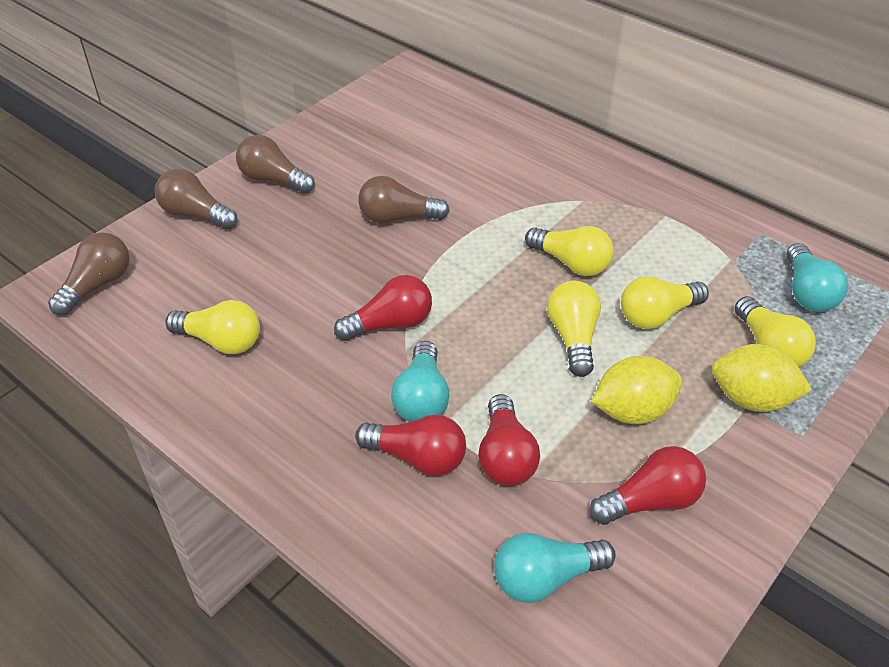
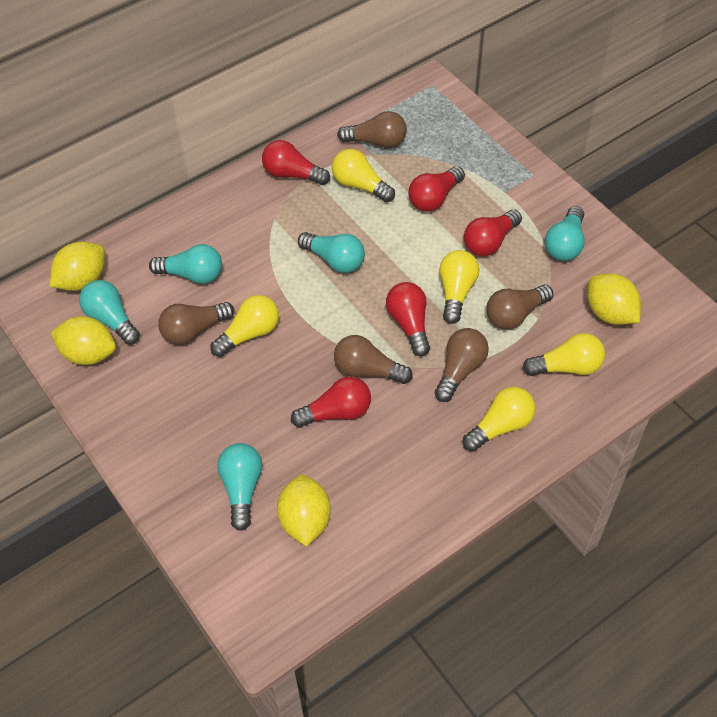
brown light bulb: [48,232,130,316] [155,168,238,230] [236,135,315,194] [358,176,450,224] = 4 -> [158,302,235,345] [334,335,413,384] [337,111,407,148] [435,328,489,402] [486,285,553,329] = 5
red light bulb: [334,275,432,341] [355,415,466,476] [478,394,540,486] [590,446,706,525] = 4 -> [262,140,330,185] [291,377,371,428] [386,282,430,357] [408,166,465,212] [464,209,522,256] = 5
turquoise light bulb: [391,341,449,422] [494,533,616,603] [787,243,848,312] = 3 -> [79,280,140,345] [149,244,222,284] [217,443,262,531] [298,232,365,273] [545,206,585,261] = 5
yellow lemon: [591,356,682,424] [712,344,812,412] = 2 -> [50,242,105,291] [51,316,116,365] [277,475,331,547] [587,273,641,325] = 4

